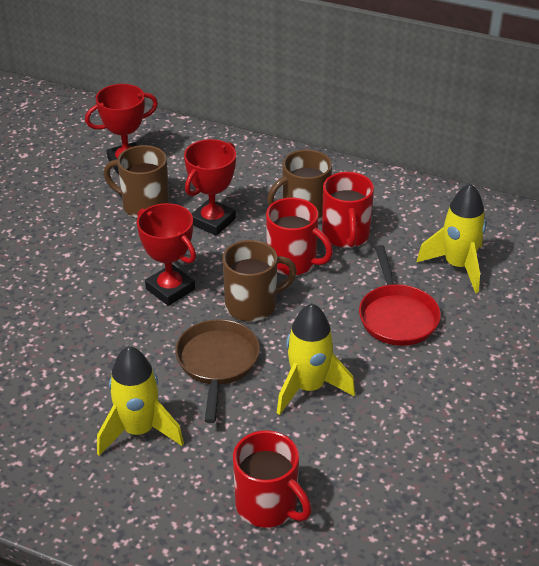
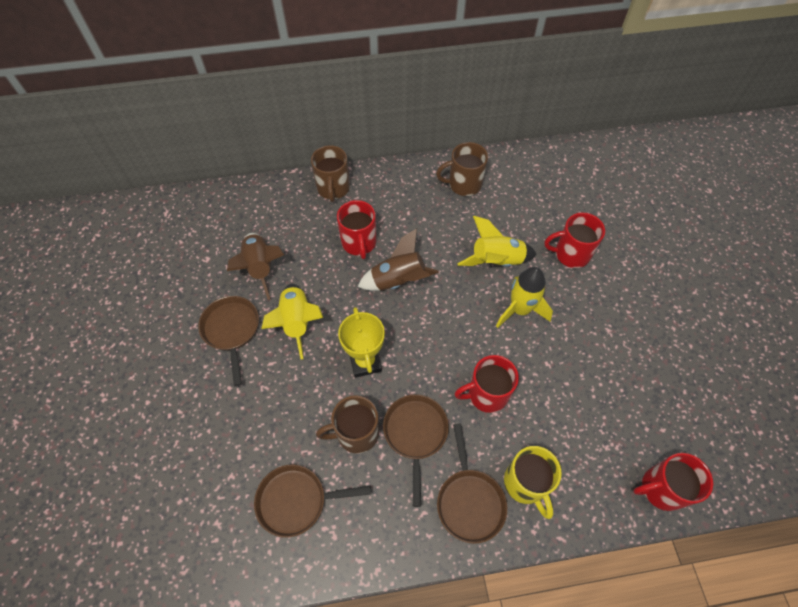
brown pan: [175,319,260,423] = 1 -> [198,296,259,386] [254,465,371,538] [383,394,449,507] [437,423,507,544] = 4
brown rocket: none = 0 -> [227,233,284,300] [358,228,439,291] = 2
red mug: [233,430,312,528] [266,198,333,275] [322,172,374,248] = 3 -> [337,200,376,259] [455,355,519,413] [544,213,605,268] [633,453,713,511] = 4
red pan: [359,245,441,346] = 1 -> none = 0
red trophy: [85,84,158,174] [137,203,196,306] [184,139,236,236] = 3 -> none = 0
yellow mug: none = 0 -> [504,446,562,519] = 1
yellow trophy: none = 0 -> [338,307,385,378] = 1

